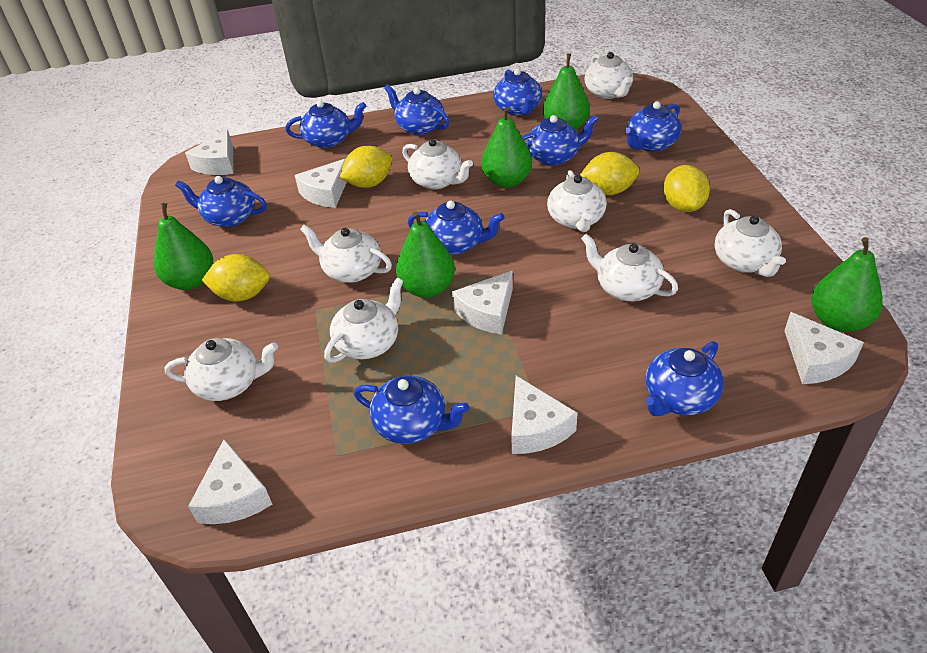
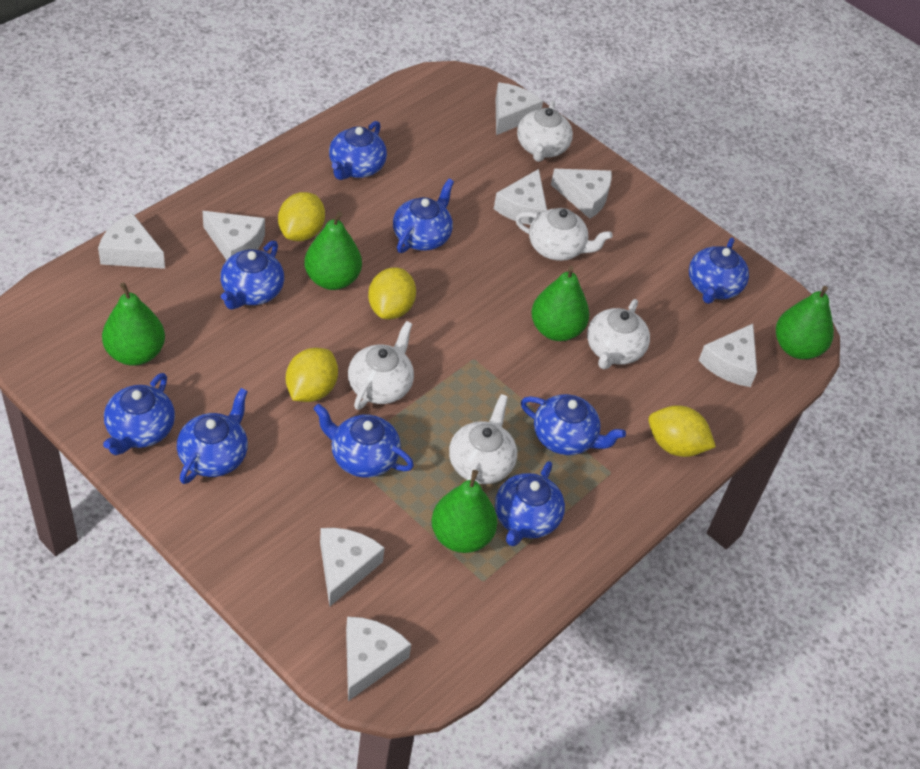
white cheese: [185,130,234,175] [188,439,272,524] [295,158,347,208] [452,271,513,335] [511,376,577,454] [784,312,864,384] = 6 -> [98,213,165,269] [203,211,265,260] [320,528,385,607] [346,617,411,701] [494,169,547,225] [496,82,543,135] [551,169,612,219] [698,324,757,387] = 8
white teapot: [165,338,278,401] [300,224,392,283] [324,278,403,363] [402,139,473,189] [547,170,607,232] [581,234,678,301] [584,52,633,99] [715,209,786,277] = 8 -> [348,321,414,410] [449,394,517,484] [515,208,613,261] [517,100,573,162] [587,299,650,369] = 5

